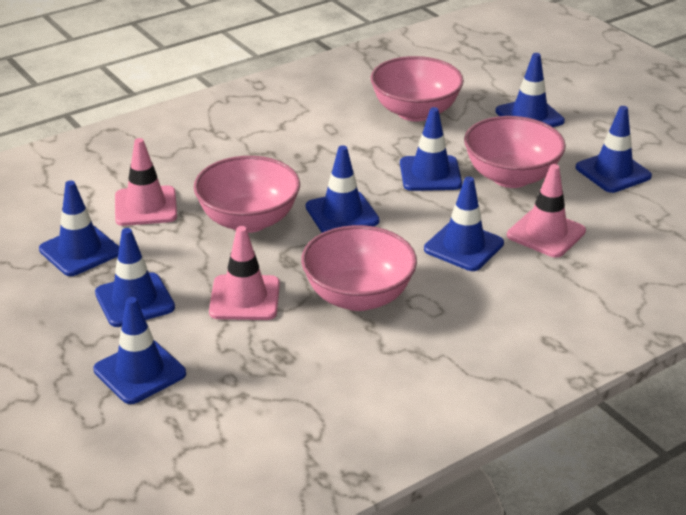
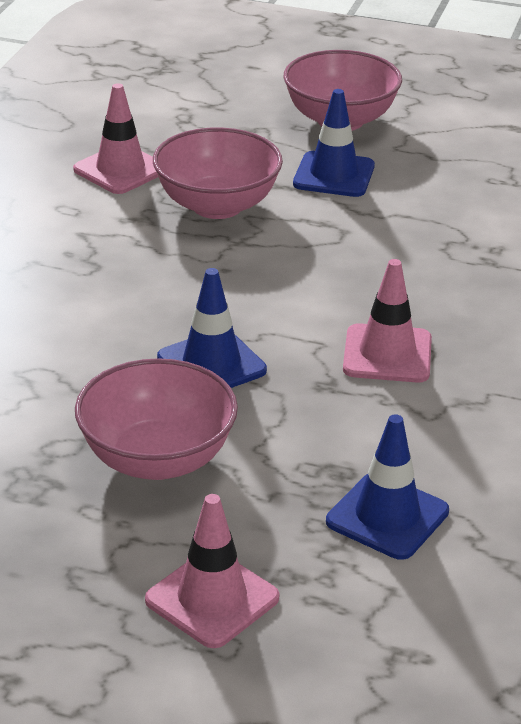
blue traffic cone: [39,181,119,276] [93,297,186,404] [95,228,175,327] [306,145,380,233] [400,107,462,191] [424,176,504,271] [495,53,565,127] [576,106,652,193] = 8 -> [157,268,267,388] [293,89,375,197] [326,414,449,560] = 3
pink bowl: [194,156,300,233] [301,225,417,311] [371,56,464,122] [464,116,566,188] = 4 -> [75,358,238,480] [153,128,283,219] [284,50,402,131] = 3

